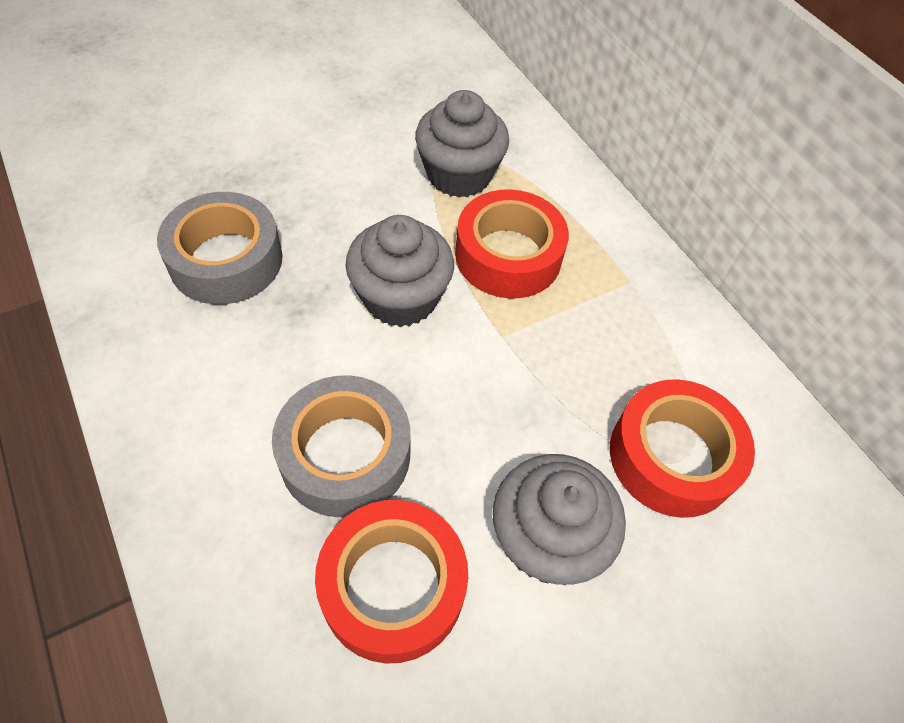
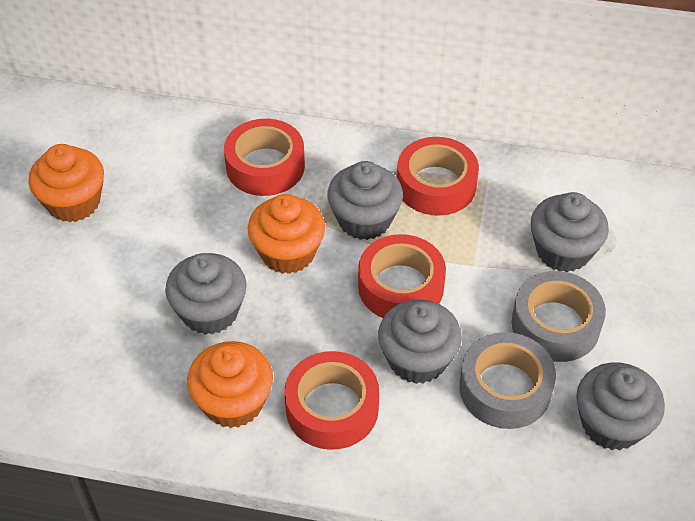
grey cupcake: [346,215,454,327] [415,90,509,198] [493,454,626,585] = 3 -> [165,253,247,335] [327,161,403,240] [378,300,462,384] [531,192,609,272] [576,362,665,450] = 5
orange cupcake: none = 0 -> [28,144,104,222] [187,341,273,428] [248,194,325,274] = 3
red tape: [315,500,468,664] [455,189,569,299] [610,379,755,518] = 3 -> [224,119,305,196] [284,351,379,450] [358,234,446,318] [397,137,479,216] = 4

